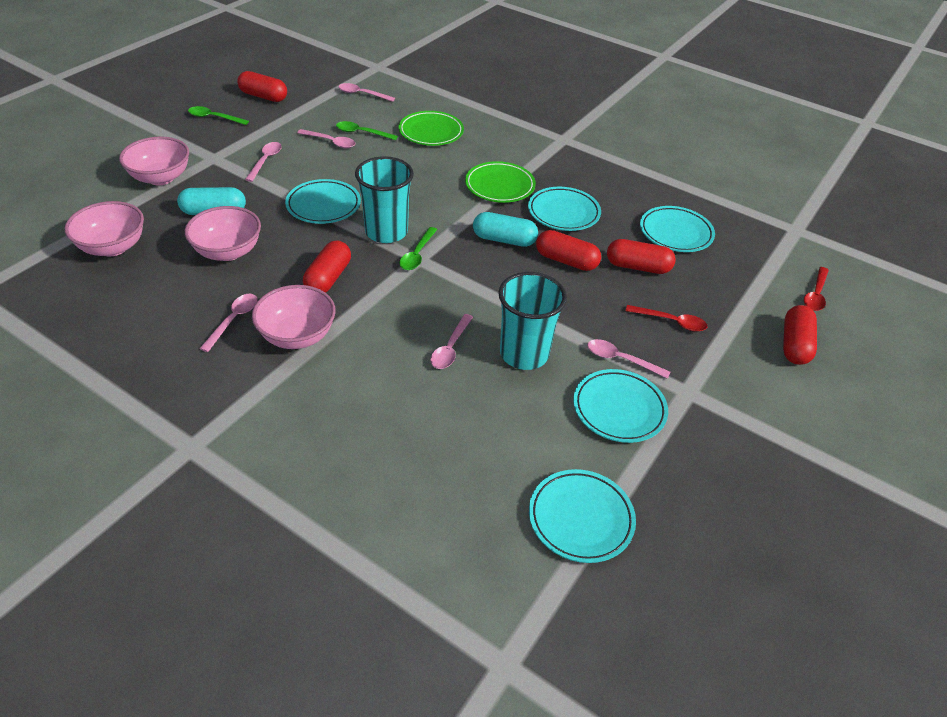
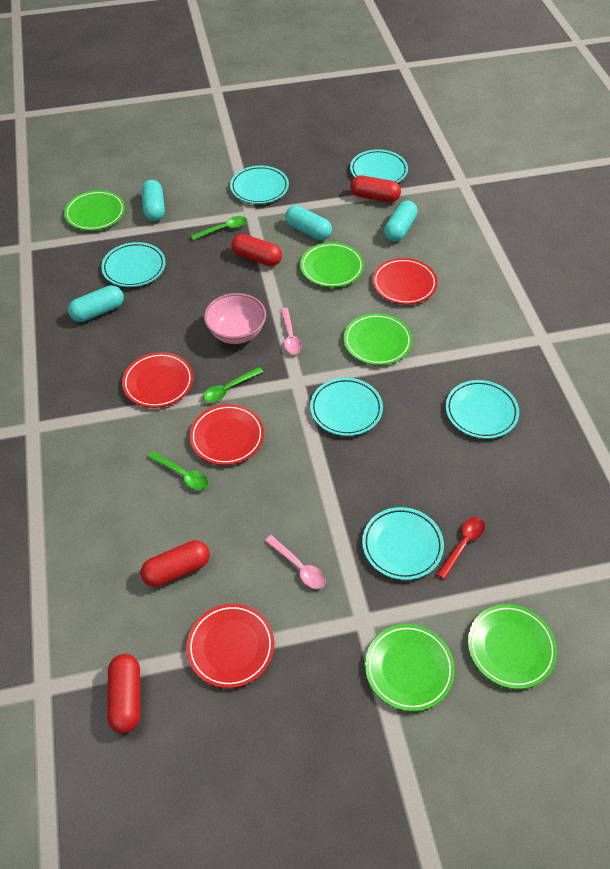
green plate: [399,111,464,146] [465,161,536,203] = 2 -> [64,190,125,231] [300,242,364,287] [344,313,412,365] [365,624,455,711] [468,604,557,689] = 5
pink bowl: [65,201,144,256] [119,137,189,185] [185,206,261,261] [252,285,336,349] = 4 -> [204,293,266,344] = 1
pink spoon: [199,294,258,352] [245,142,282,182] [297,129,356,148] [338,83,395,102] [430,314,473,369] [587,339,670,379] = 6 -> [265,535,326,589] [280,308,302,354] = 2
red capsule: [237,71,287,102] [303,240,351,293] [536,230,601,271] [607,239,676,274] [783,305,817,365] = 5 -> [107,654,140,734] [140,540,210,587] [231,234,282,266] [350,175,401,202] = 4
red plate: none = 0 -> [122,352,193,408] [186,604,274,688] [189,404,264,465] [372,258,438,304] = 4
red spoon: [625,305,707,332] [804,267,829,311] = 2 -> [437,517,485,579] = 1
turquoise capsule: [177,187,246,215] [473,212,538,247] = 2 -> [68,285,124,322] [141,180,165,221] [285,205,332,240] [384,200,418,242] = 4
turquoise cup: [355,156,414,243] [498,272,567,370] = 2 -> none = 0
turquoise plate: [285,179,361,224] [528,187,601,231] [529,469,636,563] [573,369,668,443] [640,206,715,252] = 5 -> [101,242,166,287] [230,166,289,204] [310,378,383,436] [350,149,408,183] [362,507,444,580] [446,380,519,439] = 6

